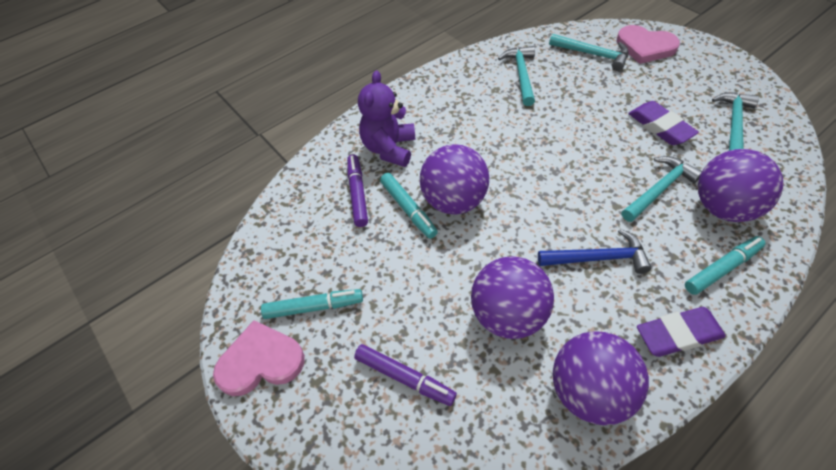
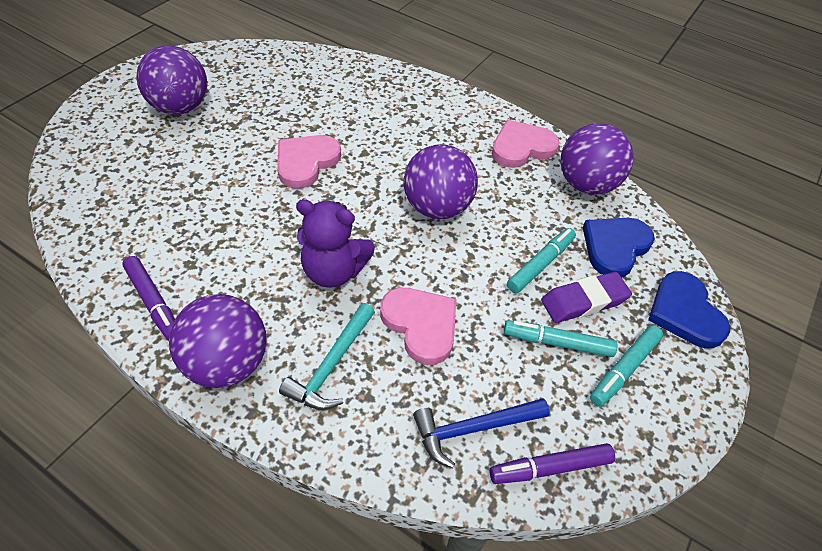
blue heart: none = 0 -> [583,218,655,278] [648,271,730,348] = 2
pink heart: [213,320,305,396] [617,25,680,64] = 2 -> [277,135,341,189] [380,288,456,365] [492,120,559,168] = 3
purple eraser: [628,101,699,145] [637,307,726,357] = 2 -> [541,272,632,323] = 1
turquoise hammer: [498,46,535,106] [549,34,628,71] [622,156,702,222] [712,92,759,151] = 4 -> [279,303,375,410] = 1

